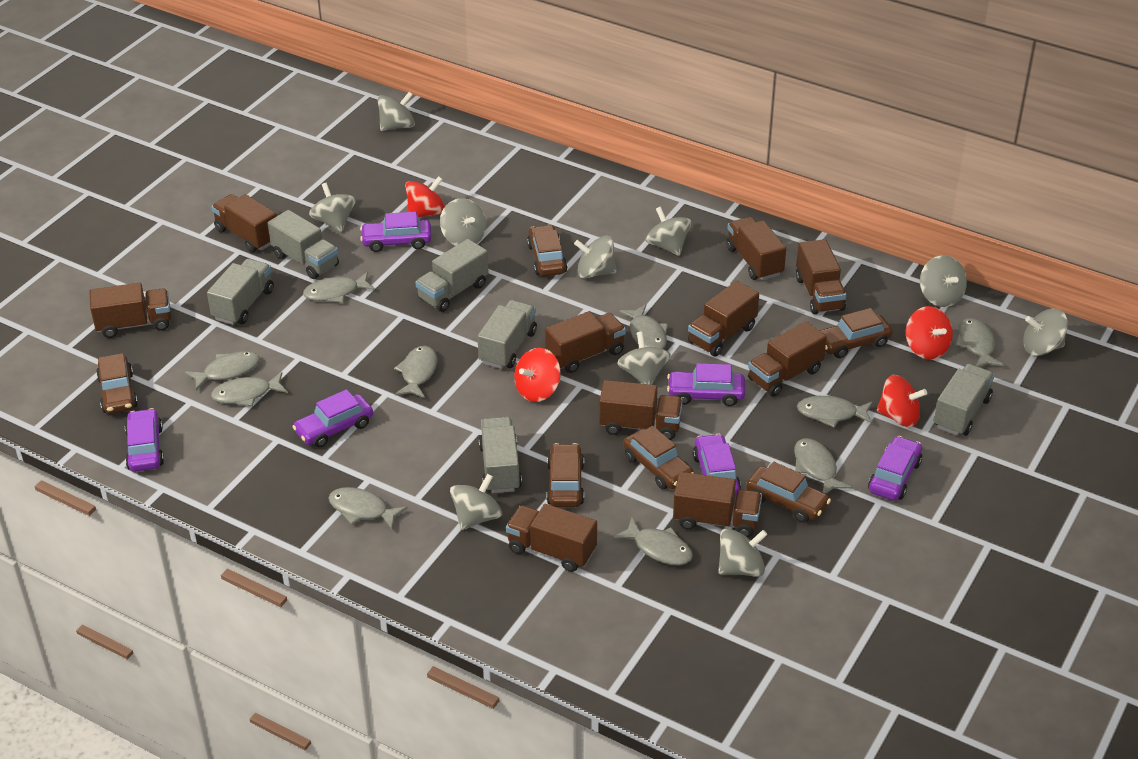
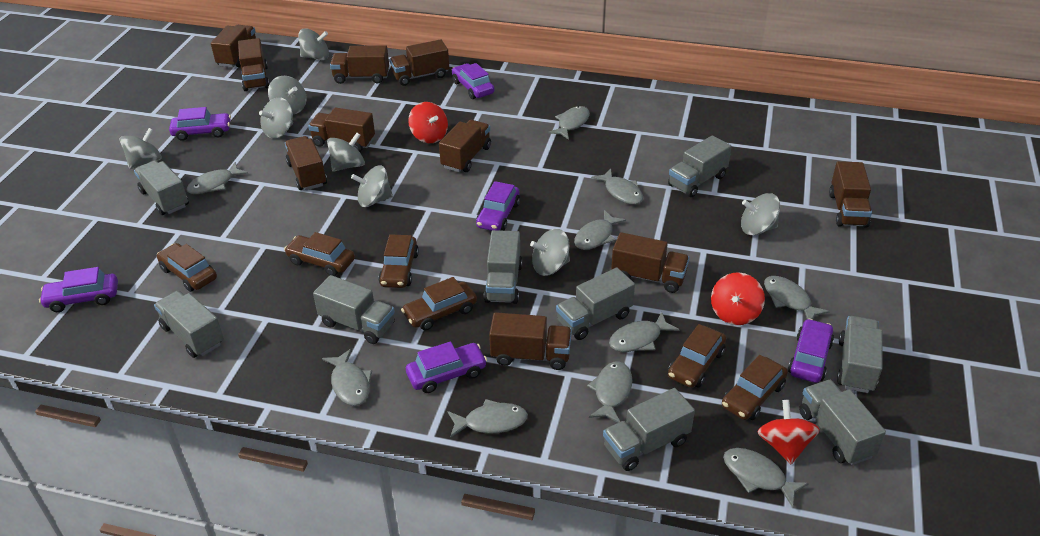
grey spinning top: [309,183,356,232] [378,92,415,131] [440,198,487,246] [450,474,502,530] [574,236,616,278] [617,331,671,385] [645,206,691,256] [718,528,767,577] [920,255,967,307] [1023,309,1068,356] = 10 -> [120,128,162,169] [259,97,293,139] [268,76,307,114] [298,28,329,60] [327,133,365,172] [351,165,393,207] [530,229,570,276] [741,193,780,235] = 8
grey truck: [207,259,274,325] [268,210,339,279] [415,239,488,312] [477,300,537,369] [479,417,522,493] [934,364,995,436] = 6 -> [134,160,189,215] [154,291,224,358] [313,275,395,344] [484,230,522,304] [556,267,635,340] [603,388,695,471] [668,135,732,197] [799,380,886,465] [837,316,882,393] = 9
red spinning top: [405,176,445,217] [514,348,561,402] [877,375,927,427] [906,306,953,360] = 4 -> [408,102,448,143] [711,272,765,325] [757,400,820,464] = 3

